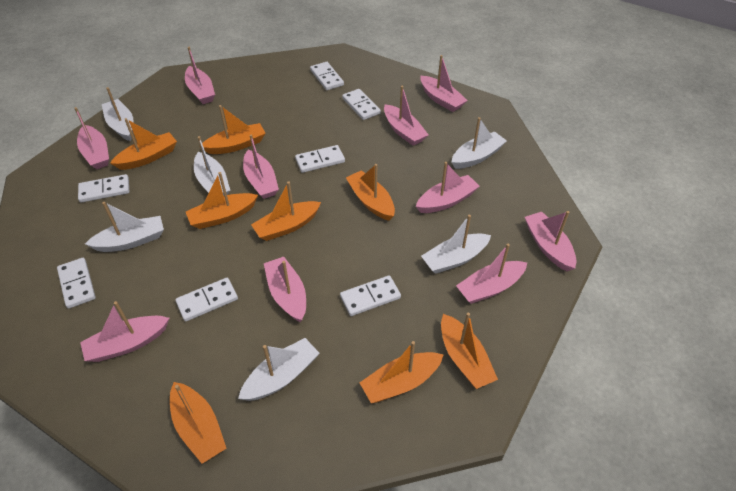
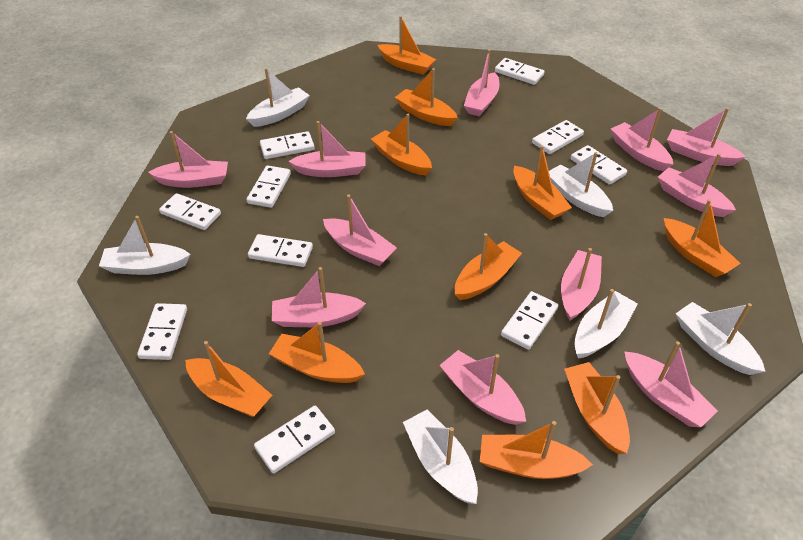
orange boat: [110,118,177,170] [170,382,227,464] [186,172,258,229] [202,105,266,154] [251,181,321,241] [346,164,395,221] [359,341,444,403] [441,313,498,389] = 8 -> [185,341,272,417] [269,322,365,383] [371,114,432,175] [378,16,436,75] [395,68,458,126] [455,233,522,300] [480,421,593,479] [513,145,572,220] [564,362,630,454] [664,199,741,277] = 10
pink boat: [74,107,109,169] [80,301,169,362] [185,47,215,104] [243,134,279,199] [264,257,306,322] [384,86,428,146] [416,162,480,213] [420,55,468,112] [456,244,527,304] [525,211,577,271] = 10 -> [148,131,228,188] [272,267,366,327] [288,121,366,177] [323,194,397,266] [439,350,526,425] [464,49,499,116] [561,248,602,321] [611,108,673,171] [624,341,718,427] [658,153,736,217] [667,108,746,166] = 11
white domino: [57,258,96,309] [78,174,129,202] [175,278,238,322] [295,145,345,173] [310,62,344,90] [340,275,401,316] [342,89,381,120] = 7 -> [137,303,187,360] [159,193,221,230] [247,165,291,208] [248,234,313,267] [254,406,335,473] [260,131,315,159] [495,58,545,85] [501,291,558,350] [532,120,584,154] [570,145,627,185] = 10

